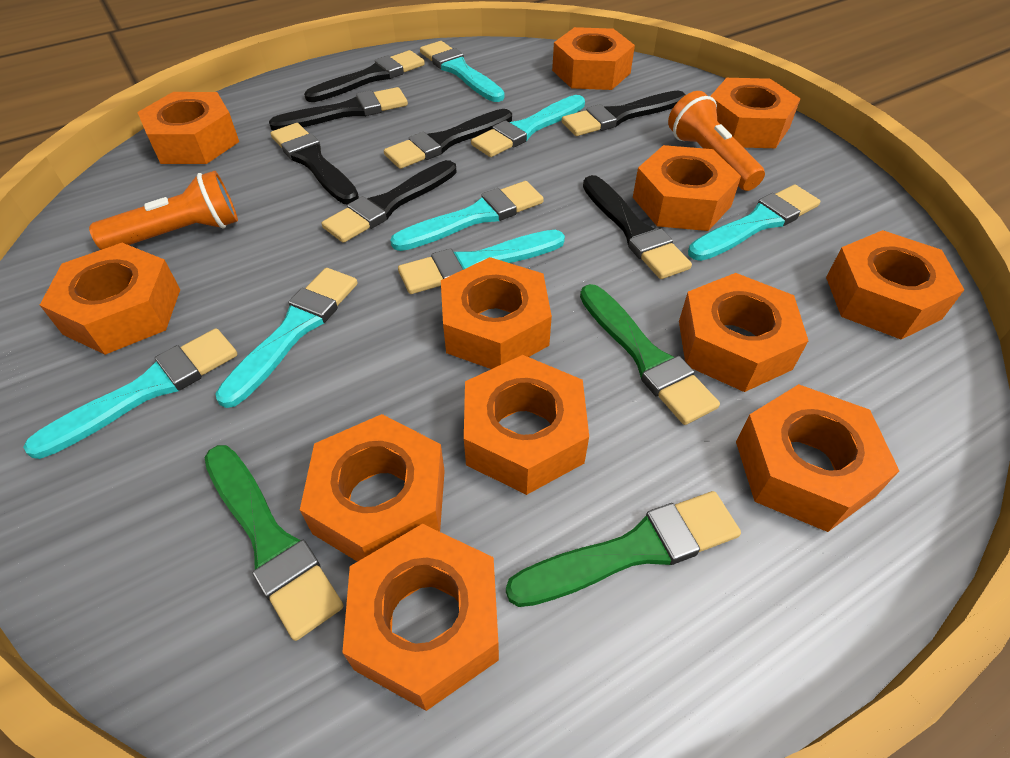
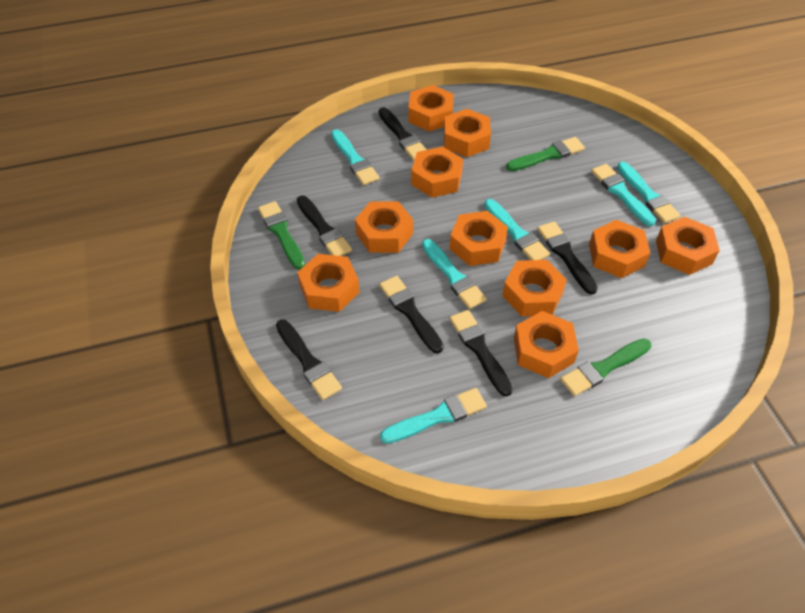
black brush: [269,87,408,131] [270,123,359,204] [304,50,425,102] [322,160,457,243] [384,109,512,169] [562,90,686,136] [583,175,692,279] = 7 -> [276,320,342,400] [297,195,352,256] [379,107,427,160] [379,276,444,353] [449,310,513,397] [537,221,598,294] = 6
orange flashlight: [89,171,238,250] [668,91,765,191] = 2 -> none = 0
orange nut: [40,243,180,355] [137,92,239,164] [300,414,445,562] [342,524,499,711] [441,257,552,369] [464,355,589,495] [552,27,635,90] [633,145,741,231] [679,273,808,392] [710,78,801,148] [736,384,899,532] [826,230,964,339] = 12 -> [297,254,359,312] [355,201,413,253] [408,85,454,132] [411,146,463,198] [444,109,491,157] [449,211,508,266] [502,260,567,317] [514,311,579,378] [589,220,650,278] [656,217,720,275] = 10
turquoise brush: [23,328,237,459] [215,268,357,408] [390,181,544,251] [398,230,565,294] [420,41,504,102] [471,95,585,157] [688,185,820,261] = 7 -> [331,129,379,185] [380,388,487,444] [422,239,487,309] [484,199,550,260] [591,164,656,226] [617,162,680,223] = 6

